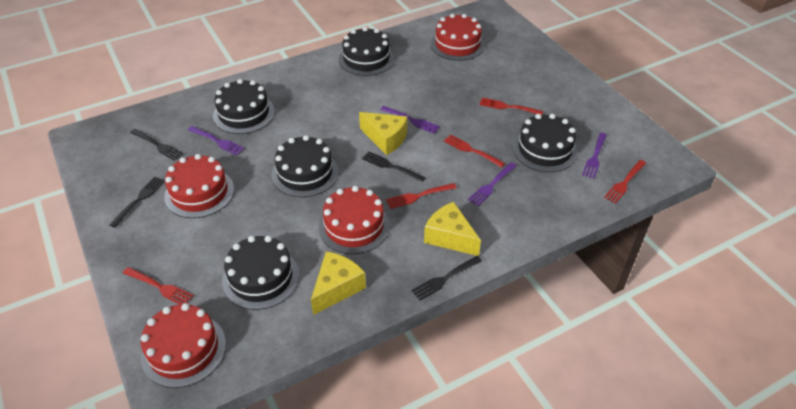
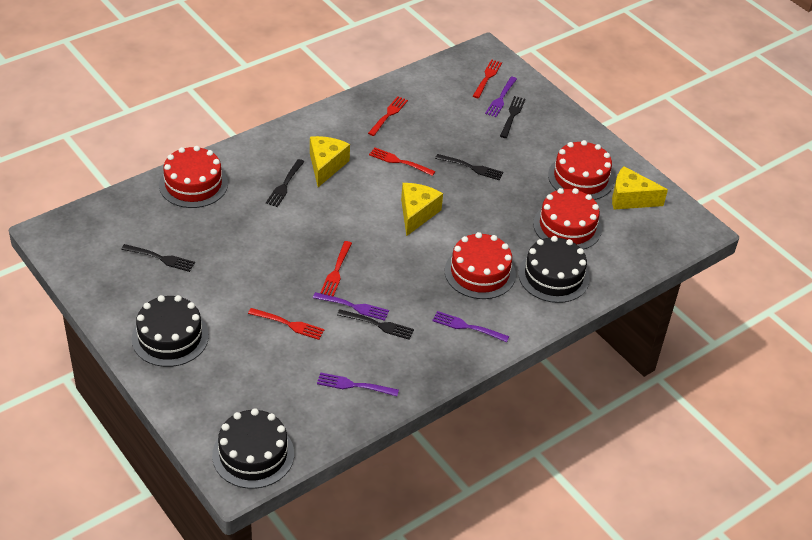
black cake: [213,79,275,134] [222,236,299,310] [272,135,338,197] [339,27,394,76] [513,114,578,172] = 5 -> [132,295,209,367] [212,408,294,489] [518,236,589,303] = 3
black fork: [109,177,165,228] [130,129,183,161] [362,151,426,182] [412,256,482,301] = 4 -> [121,244,195,272] [266,159,304,207] [337,309,414,340] [435,154,503,181] [500,96,526,138] = 5

